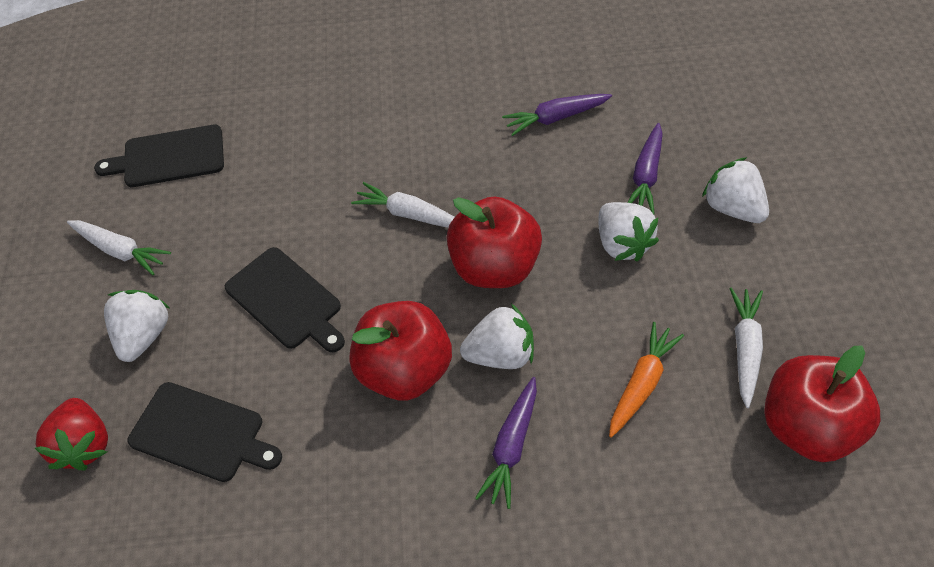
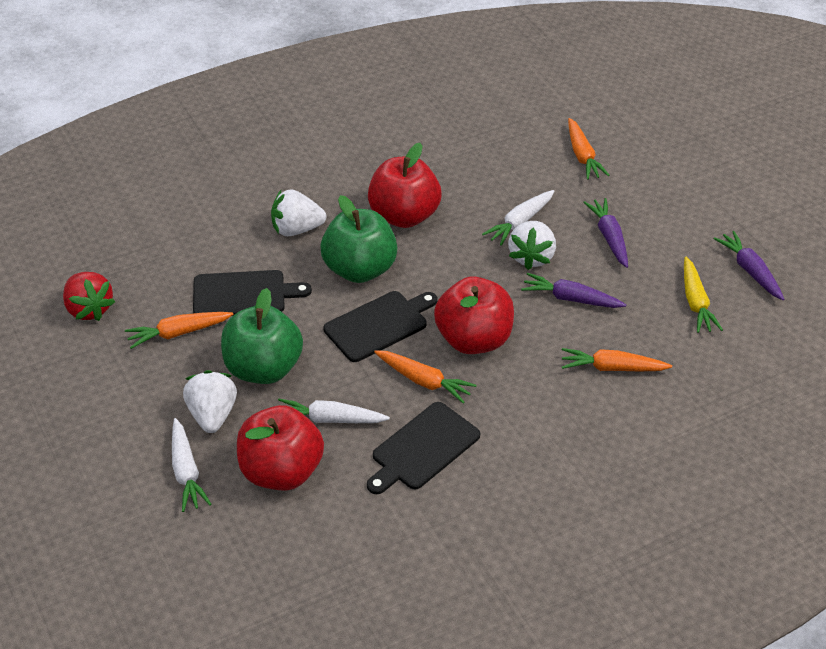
green apple: none = 0 -> [221,288,303,384] [320,195,398,283] = 2
orange carrot: [609,322,684,438] = 1 -> [125,312,234,349] [374,350,476,404] [562,348,672,371] [568,118,610,180] = 4
white strawberry: [104,290,171,362] [460,304,534,369] [598,202,659,262] [702,157,769,223] = 4 -> [183,370,237,433] [271,189,326,236] [508,221,556,270] = 3
yellow carrot: none = 0 -> [684,257,723,333] = 1

